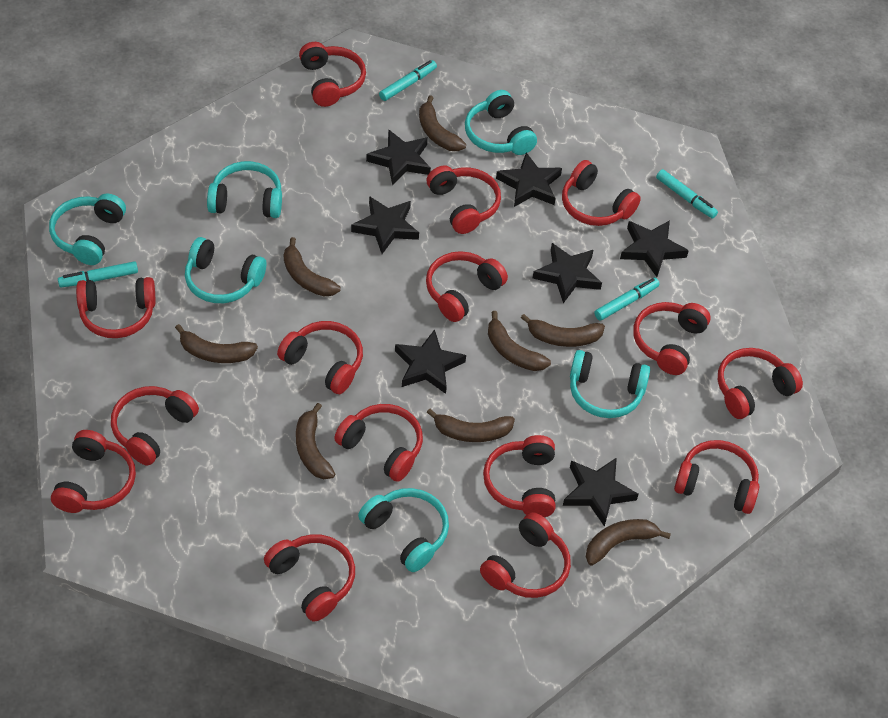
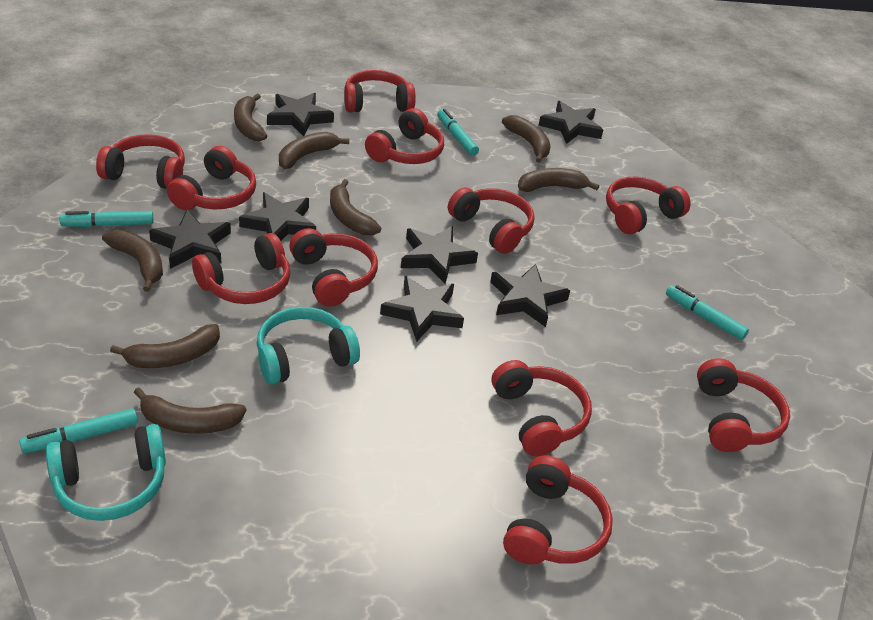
red headphones: [51,430,136,513] [76,277,155,338] [111,386,199,466] [264,534,355,622] [277,321,363,394] [299,42,366,107] [334,404,423,482] [426,251,508,322] [427,166,501,234] [480,512,571,598] [483,435,556,517] [562,160,641,226] [633,302,710,375] [674,440,759,514] [718,348,803,419] = 15 -> [96,134,185,189] [167,146,256,210] [192,233,290,304] [289,228,378,307] [344,70,416,112] [365,108,444,164] [448,188,535,254] [492,360,592,456] [503,455,613,565] [606,177,691,234] [697,358,790,452] = 11
turquoise headphones: [49,194,126,265] [185,237,266,303] [207,161,282,218] [358,488,449,572] [465,90,537,155] [570,350,650,418] = 6 -> [46,424,166,521] [256,307,360,385] = 2

